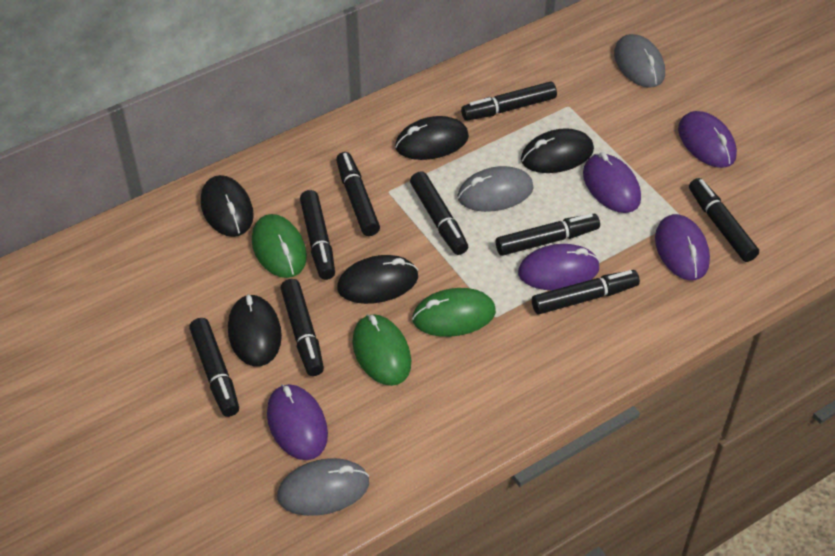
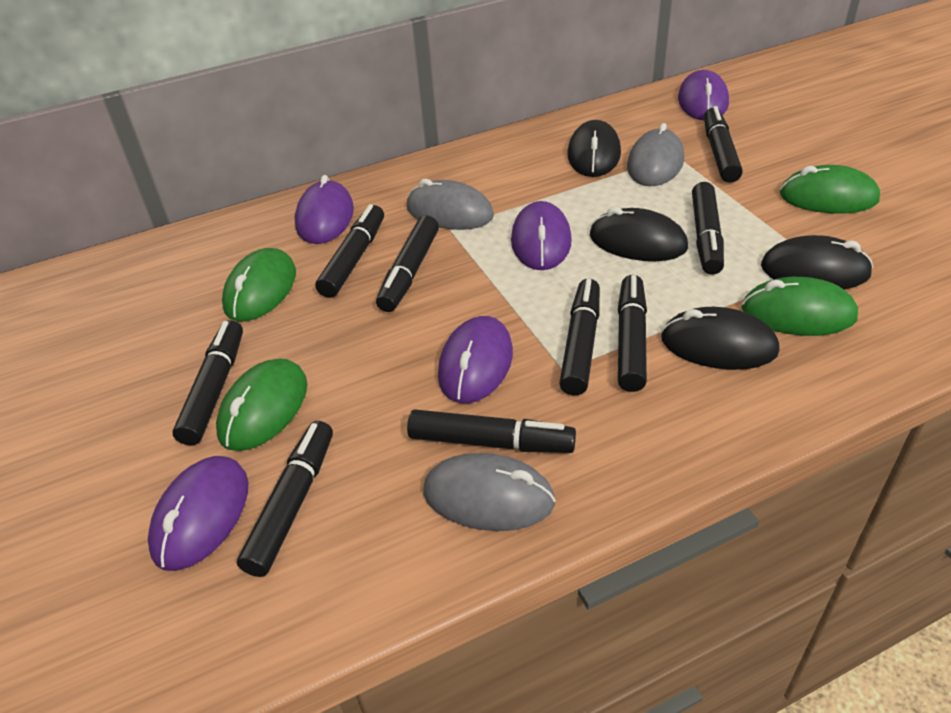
black mouse: [201,175,254,237] [228,294,282,366] [337,255,418,304] [395,116,469,160] [521,128,594,173] = 5 -> [567,120,621,177] [590,207,688,261] [661,307,779,370] [761,235,873,289] = 4
green mouse: [252,214,307,278] [353,314,411,386] [412,288,496,337] = 3 -> [216,358,307,451] [222,248,296,322] [741,277,858,336] [780,165,880,214] = 4

